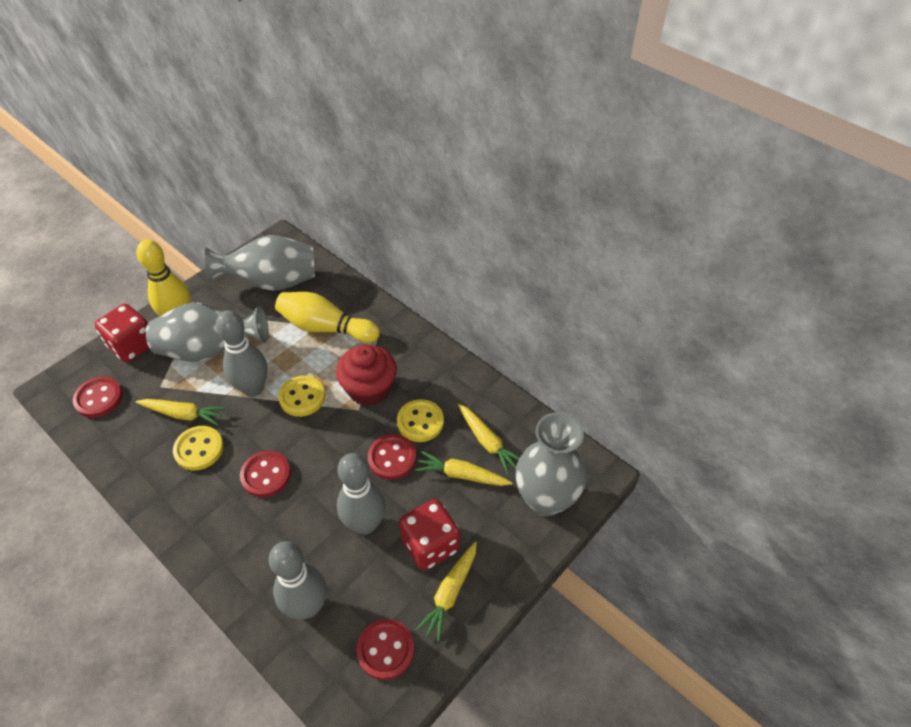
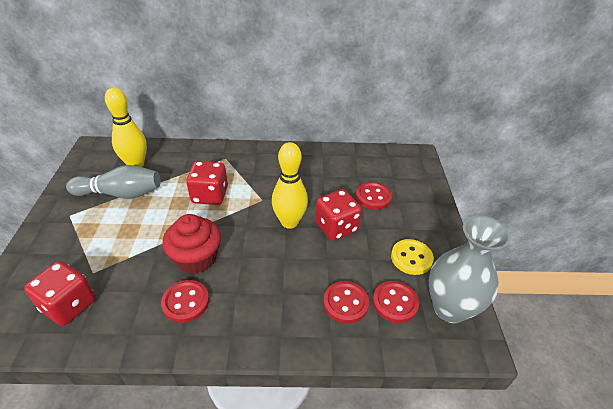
grey bowling pin: [216,310,267,397] [269,541,327,619] [337,453,386,535] = 3 -> [66,165,161,199] = 1
grey vase: [146,302,268,362] [205,235,315,291] [515,412,587,516] = 3 -> [429,215,511,323] = 1
red dice: [95,304,149,362] [399,499,460,570] = 2 -> [24,261,96,326] [186,161,228,205] [315,189,362,241] = 3
yellow button: [173,426,224,470] [278,376,325,417] [397,399,444,442] = 3 -> [391,239,434,275] = 1
yellow carrot: [136,399,226,425] [415,451,513,486] [415,542,477,642] [458,404,520,475] = 4 -> none = 0

